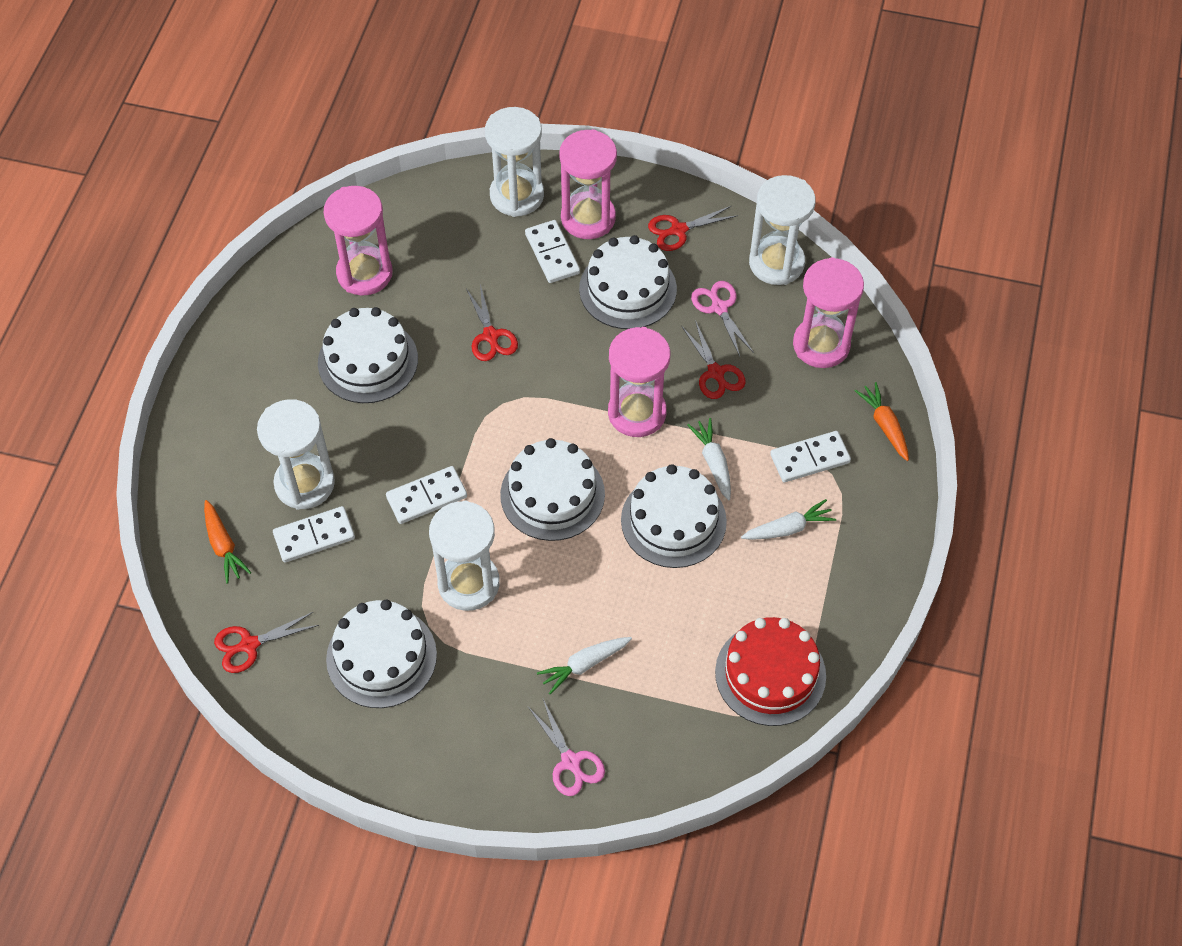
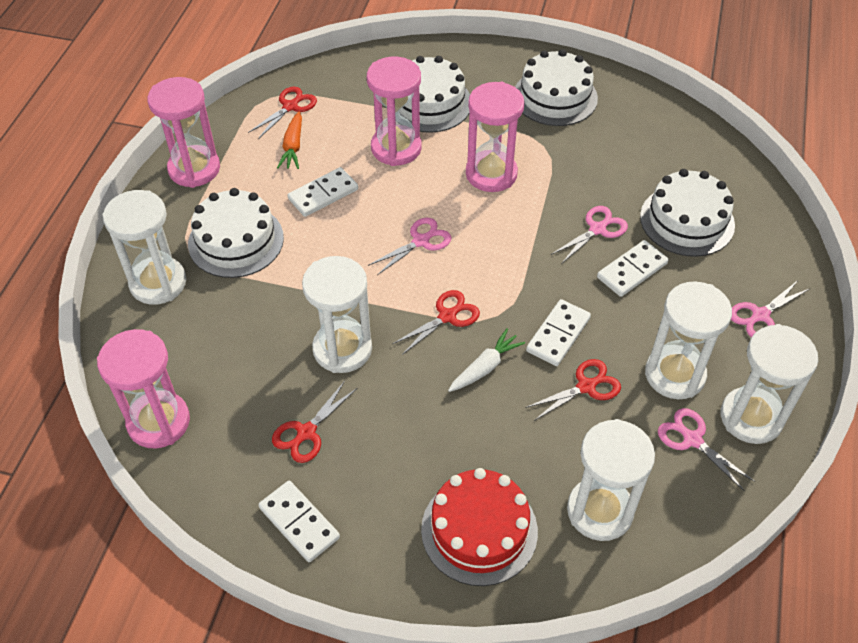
orange carrot: [204,500,251,583] [855,382,909,461] = 2 -> [277,112,302,169] = 1
pink scissors: [528,699,605,796] [691,281,754,356] = 2 -> [368,218,452,275] [551,206,628,264] [658,408,755,492] [731,280,811,337] = 4
white cake: [318,307,418,403] [326,600,437,708] [500,438,605,541] [579,235,677,329] [621,464,727,568] = 5 -> [188,188,284,278] [399,56,470,133] [515,49,598,126] [640,169,735,257] = 4
white carrot: [537,637,632,695] [687,418,731,501] [741,499,836,540] = 3 -> [448,329,525,392] = 1
white hourglass: [257,399,335,510] [429,501,500,611] [485,107,544,217] [749,175,816,285] = 4 -> [103,190,186,305] [302,256,372,373] [567,419,655,541] [645,281,732,399] [721,324,818,444] = 5

